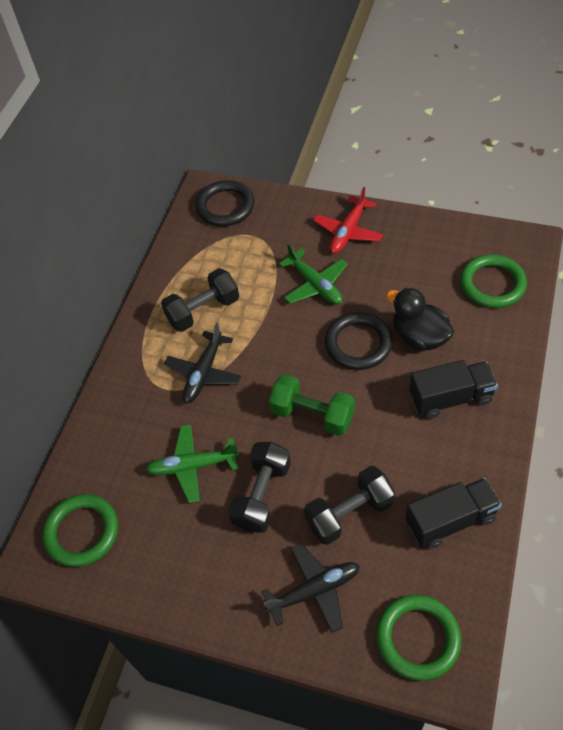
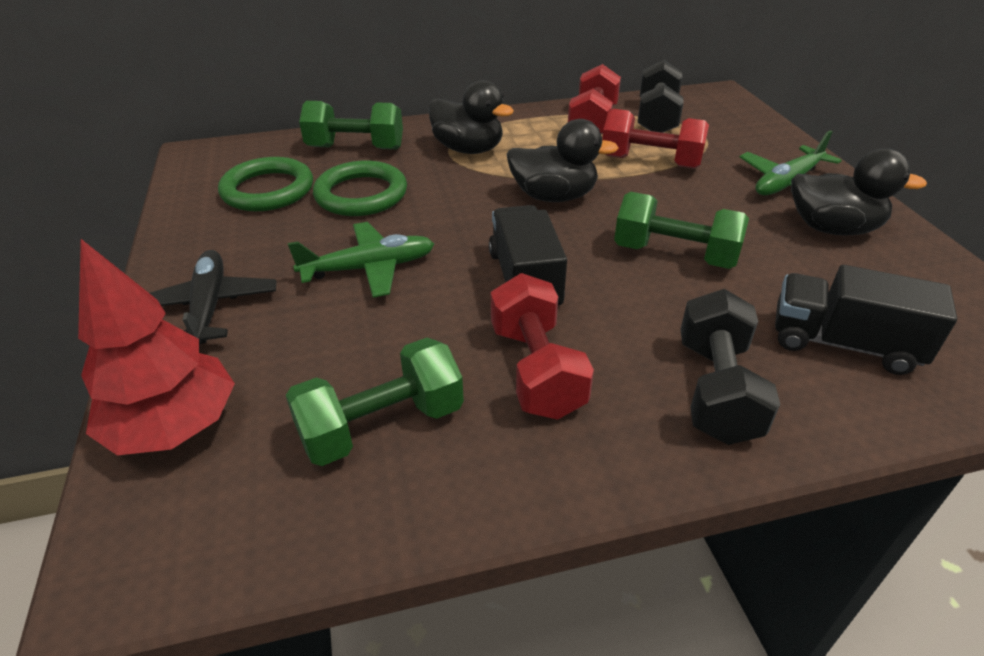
black duck: [386,288,454,351] = 1 -> [429,80,514,154] [506,119,619,202] [791,148,927,236] = 3
black dumbbell: [161,268,239,332] [228,442,291,533] [304,466,395,545] = 3 -> [638,60,684,133] [680,289,780,445] = 2
black plane: [164,322,241,403] [261,544,360,633] = 2 -> [150,250,276,345] = 1
black ring: [196,180,254,226] [325,312,393,370] = 2 -> none = 0
green dumbbell: [269,374,355,436] = 1 -> [286,338,464,466] [299,101,403,150] [614,192,749,269] = 3
green ring: [43,494,118,567] [376,595,461,681] [460,254,527,308] = 3 -> [218,157,313,211] [313,161,407,216] = 2
red dumbbell: none = 0 -> [491,273,594,420] [568,64,621,134] [602,109,709,169] = 3
red plane: [313,187,383,254] = 1 -> none = 0
red tree: none = 0 -> [78,239,235,455] = 1

